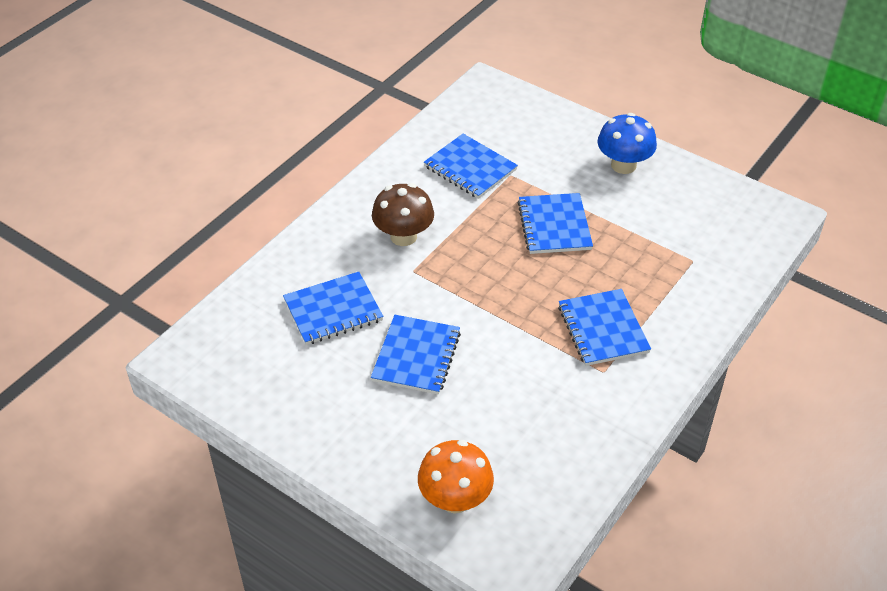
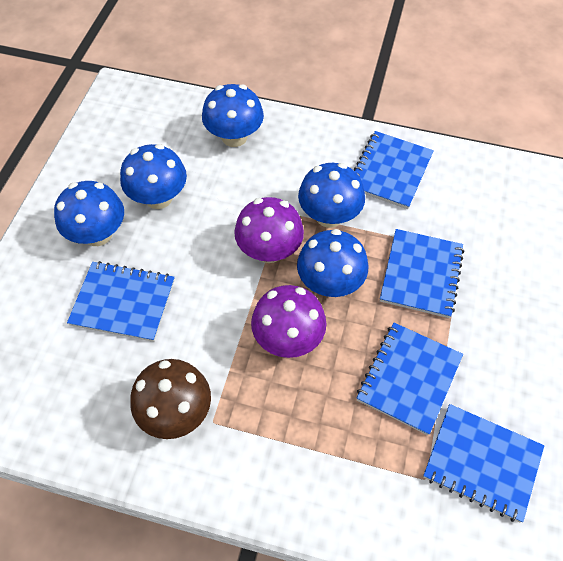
blue mushroom: [598,113,657,174] = 1 -> [54,181,124,246] [120,144,187,209] [202,84,264,147] [297,229,368,297] [298,163,365,228] = 5
orange mushroom: [418,440,494,514] = 1 -> none = 0
purple mushroom: none = 0 -> [234,197,304,263] [251,285,327,358] = 2

